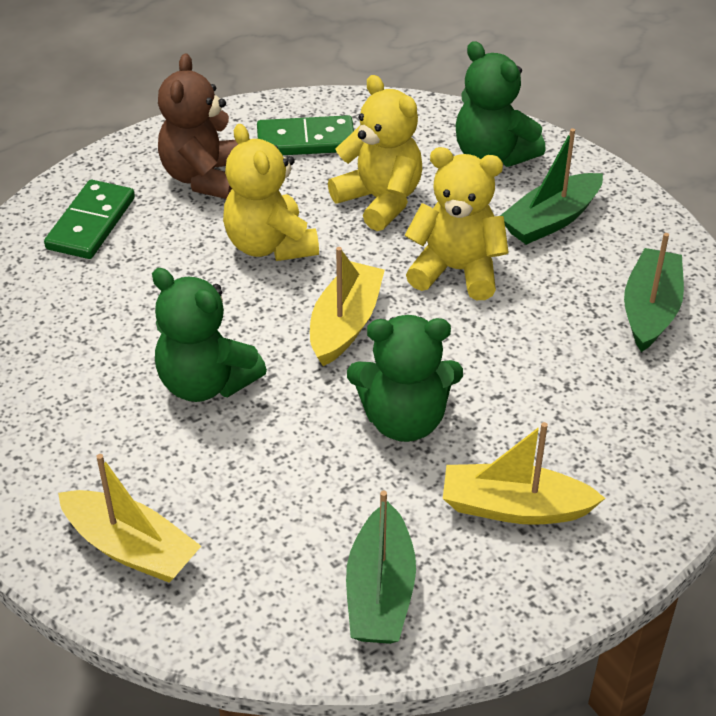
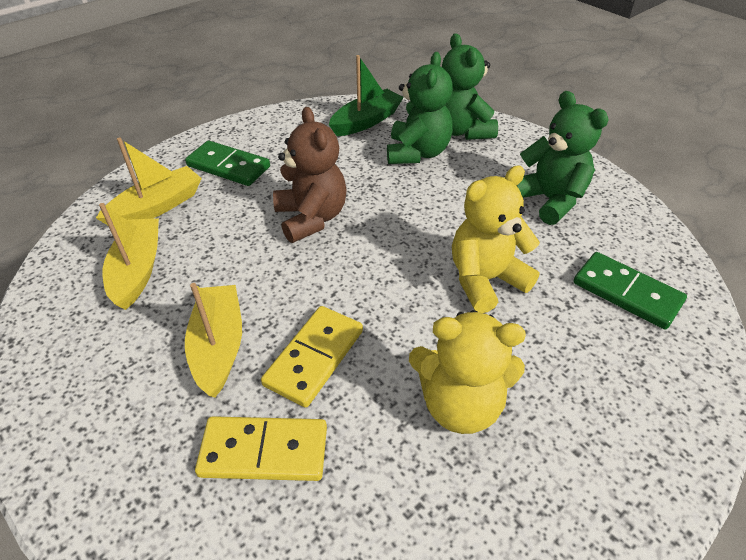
green boat: [346,491,416,644] [500,128,603,245] [624,233,684,352] = 3 -> [329,55,404,136] = 1
yellow domino: none = 0 -> [195,416,327,481] [261,306,363,408] = 2
yellow teddy bear: [223,124,319,261] [328,75,422,231] [405,147,509,300] = 3 -> [409,310,526,434] [452,165,540,313] = 2

